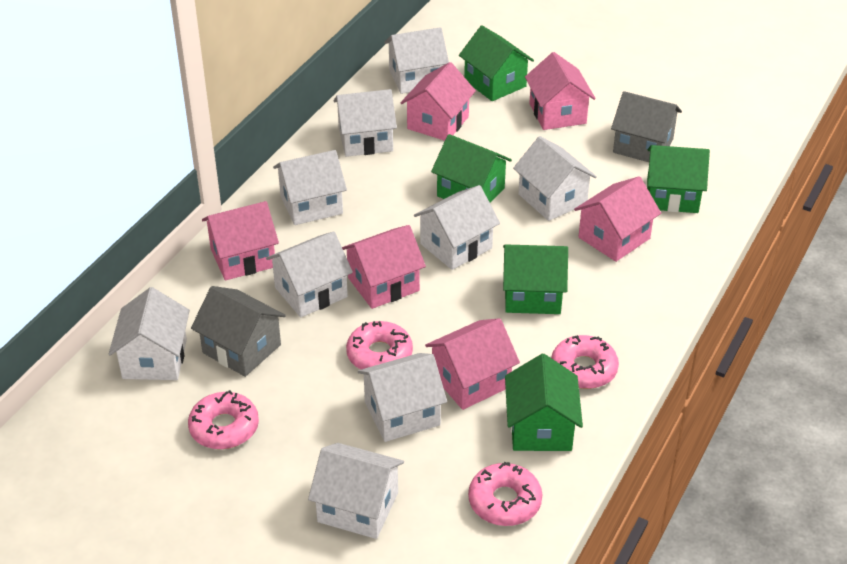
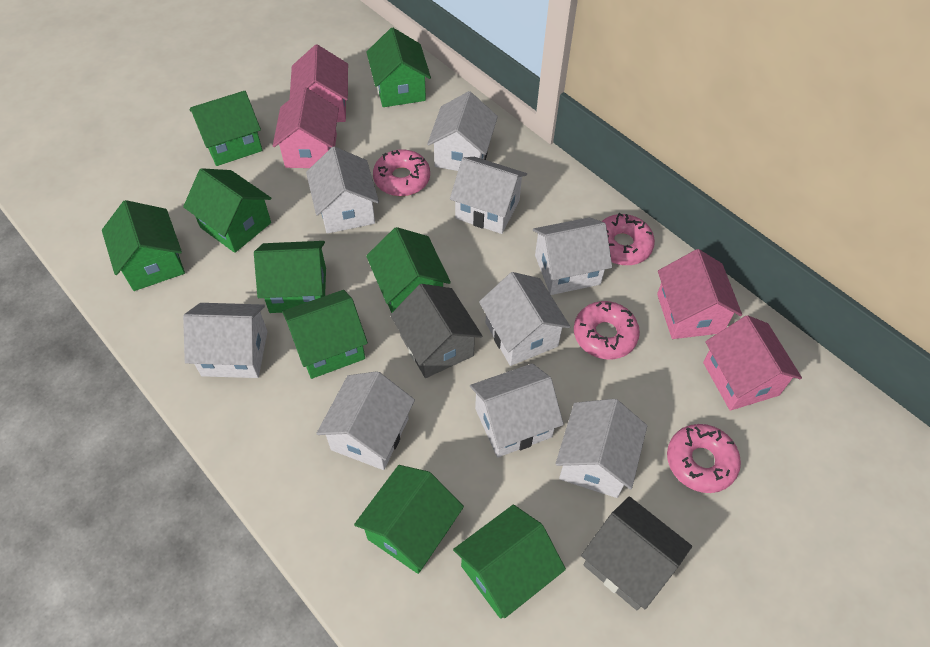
green house: [431,134,512,203] [459,25,534,101] [503,244,568,314] [505,354,583,451] [647,145,710,213] = 5 -> [102,200,185,291] [183,168,271,253] [189,91,262,166] [254,241,326,313] [282,290,368,379] [354,465,464,574] [366,27,431,107] [366,227,451,313] [453,505,566,619] = 9
pink house: [202,201,279,280] [342,225,426,309] [401,62,476,141] [425,318,520,410] [525,52,596,130] [574,176,661,262] = 6 -> [273,88,339,168] [290,44,348,122] [657,249,742,339] [703,315,802,411] = 4

